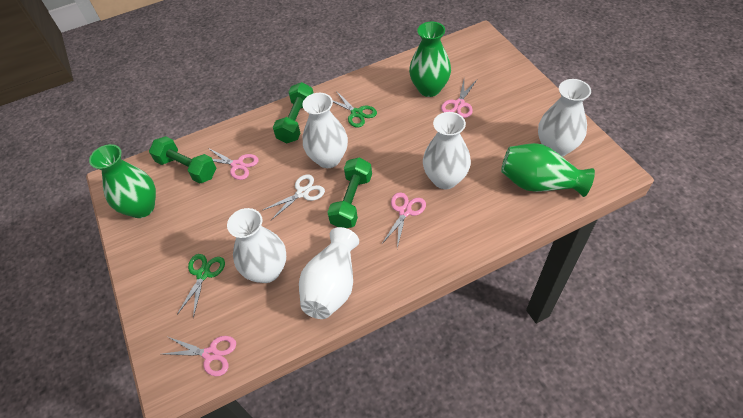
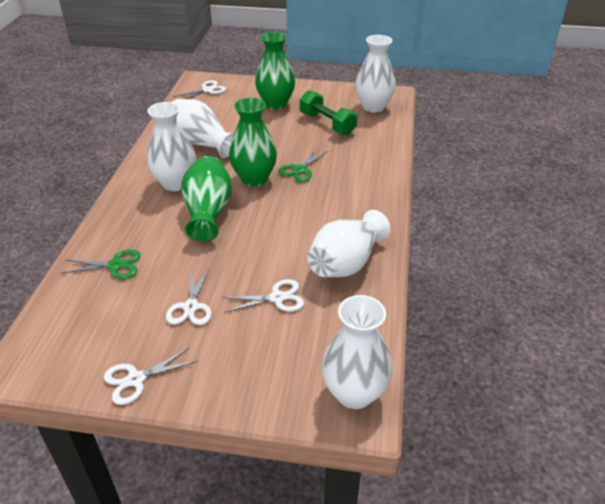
green dumbbell: [149,136,216,183] [273,82,313,143] [327,158,372,228] = 3 -> [300,90,357,135] = 1
pink scissors: [163,336,236,376] [208,148,258,180] [382,192,426,248] [441,80,477,118] = 4 -> none = 0
white scissors: [263,174,325,220] = 1 -> [104,347,198,405] [166,269,212,325] [173,80,226,99] [222,279,304,313] = 4

